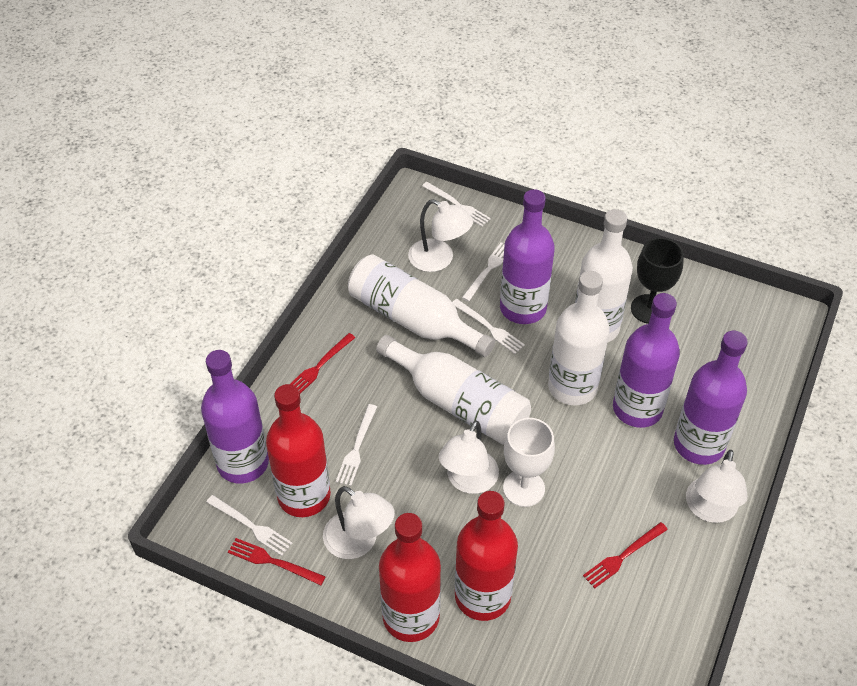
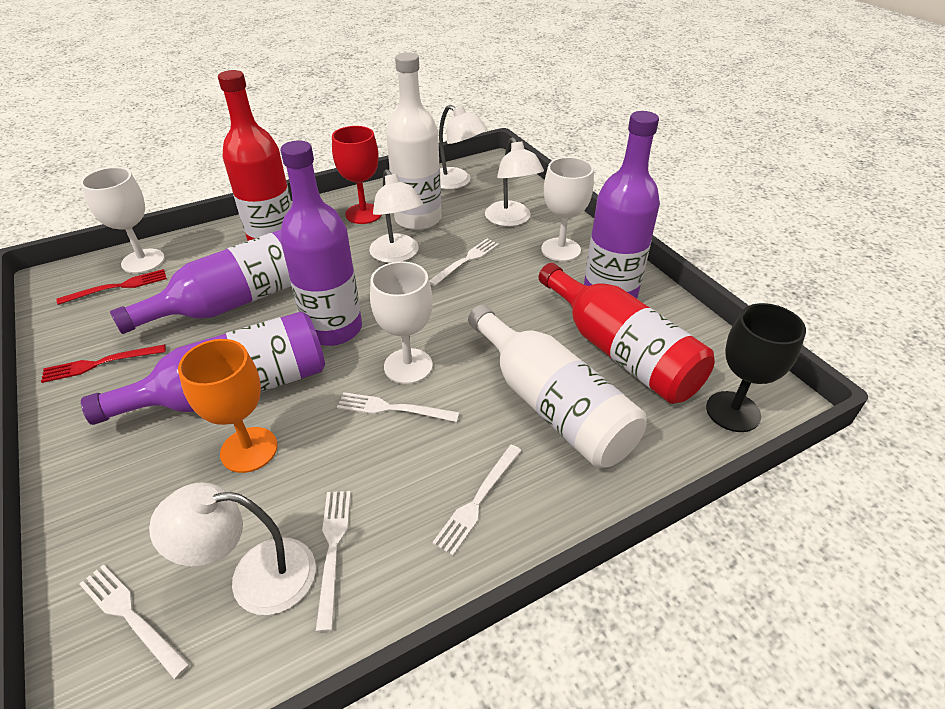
orange goblet: none = 0 -> [178,339,277,473] = 1
red bottle: [266,384,331,517] [379,513,441,642] [455,491,518,621] = 3 -> [218,70,292,241] [539,263,715,404] = 2
red fork: [228,538,326,585] [290,333,355,394] [583,522,668,589] = 3 -> [41,344,166,383] [56,269,167,305] = 2
red goblet: none = 0 -> [332,126,382,224] = 1
white bottle: [348,254,495,357] [376,335,531,445] [548,271,610,405] [575,209,633,343] = 4 -> [386,52,441,230] [468,305,646,468] = 2
white goblet: [503,418,555,507] = 1 -> [81,167,165,274] [370,261,433,384] [541,157,594,262] = 3

